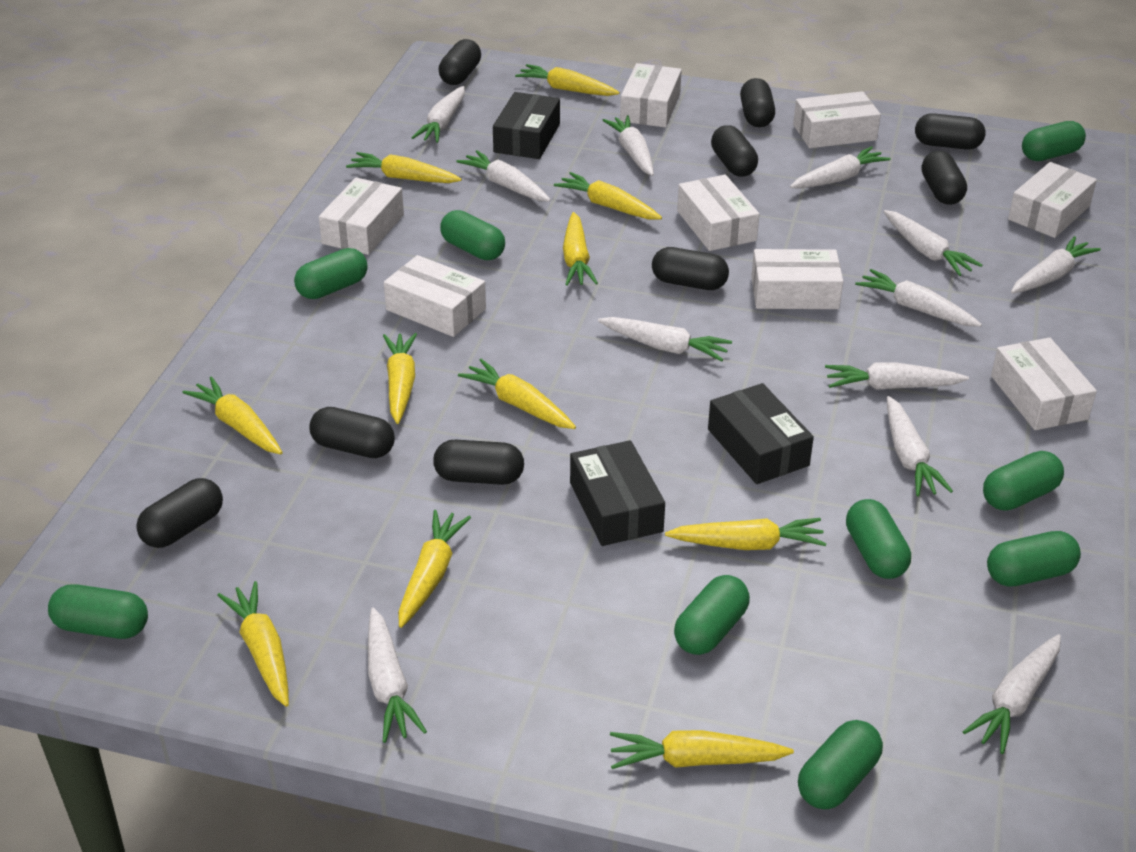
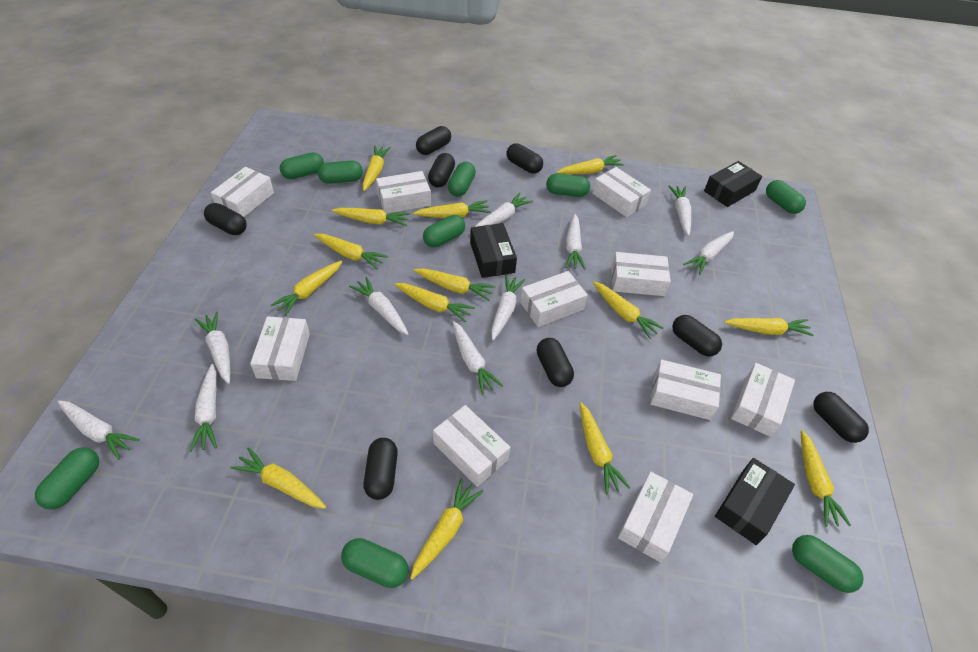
black capsule: [136,478,223,548] [310,407,395,458] [433,440,524,485] [438,39,481,85] [652,247,729,290] [711,125,758,177] [740,78,775,127] [915,113,985,150] [921,151,967,205] = 9 -> [204,203,247,235] [363,438,398,500] [416,126,451,155] [428,153,455,188] [506,143,543,173] [537,338,574,387] [672,315,722,357] [813,392,869,443] = 8
white box: [319,178,404,255] [384,255,486,337] [620,63,682,128] [677,175,759,251] [751,249,843,309] [793,91,881,148] [991,337,1097,430] [1008,162,1097,238] = 8 -> [211,167,274,217] [250,316,310,381] [376,171,431,214] [433,405,510,487] [520,271,588,327] [592,167,651,217] [611,252,671,296] [618,472,693,563] [650,360,721,420] [731,363,795,437] = 10
white carrot: [368,607,427,743] [411,86,465,143] [456,150,551,202] [598,317,732,361] [602,115,654,176] [790,146,891,188] [825,363,969,390] [855,269,982,327] [884,210,982,276] [887,396,953,497] [963,634,1061,754] [1011,236,1101,294] = 12 -> [58,400,140,460] [190,364,217,452] [195,312,230,384] [349,277,409,335] [453,321,503,394] [475,193,533,227] [491,275,525,340] [565,214,585,270] [668,185,691,236] [683,231,734,275] = 10
yellow carrot: [183,376,283,454] [217,581,289,707] [346,152,462,183] [383,333,417,424] [398,510,471,628] [458,359,576,429] [515,64,620,96] [554,172,662,220] [563,212,598,286] [610,730,794,769] [665,518,826,550] = 11 -> [231,447,326,509] [271,261,342,316] [314,234,388,269] [332,208,410,226] [362,145,391,191] [394,283,475,322] [410,478,484,580] [413,200,491,218] [414,268,496,301] [557,155,624,174] [580,403,630,494] [593,282,664,339] [724,318,814,336] [801,430,851,527] = 14

